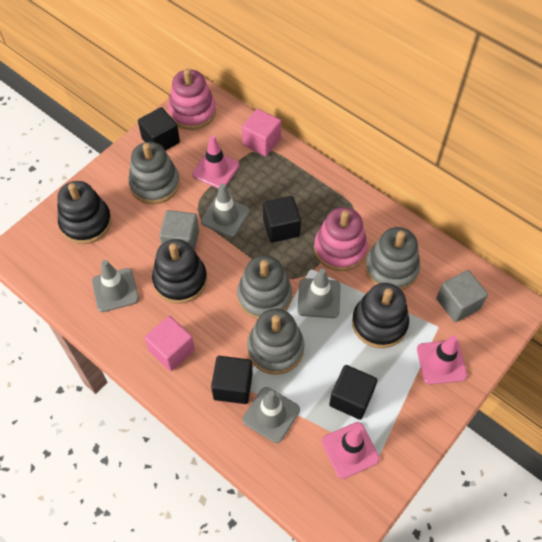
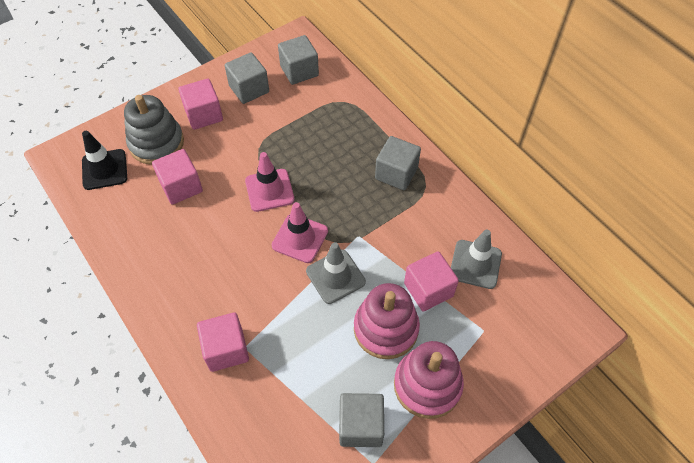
black cube: [138,107,180,151] [211,356,253,404] [263,196,301,243] [329,365,377,420] = 4 -> none = 0
black stacking toy: [57,181,112,244] [152,239,207,304] [352,283,409,348] = 3 -> none = 0
black traffic cone: none = 0 -> [82,131,127,190] = 1
grey cube: [159,210,199,251] [436,270,488,323] = 2 -> [225,52,269,104] [278,35,319,85] [339,393,384,447] [375,136,421,190] = 4
grey stacking toy: [128,142,180,204] [237,255,292,319] [247,309,304,375] [365,227,420,290] = 4 -> [124,95,184,165] = 1
grey traffic cone: [92,260,139,312] [201,183,250,237] [243,387,300,443] [297,268,341,318] = 4 -> [306,242,366,304] [451,229,502,289] = 2
pink cube: [145,316,195,371] [242,109,281,156] = 2 -> [152,149,203,205] [178,79,223,130] [197,312,249,372] [404,251,459,312] = 4
pink traffic cone: [192,135,239,189] [322,422,380,479] [417,335,467,385] = 3 -> [245,152,295,212] [271,202,328,263] = 2

